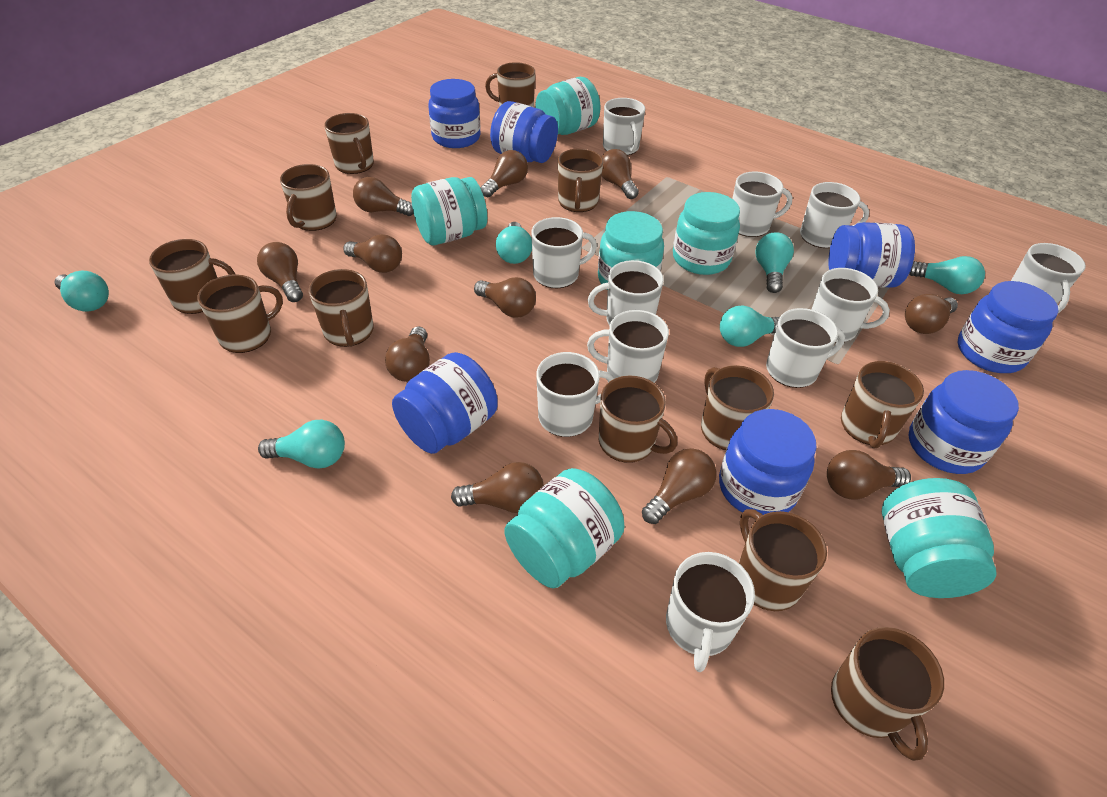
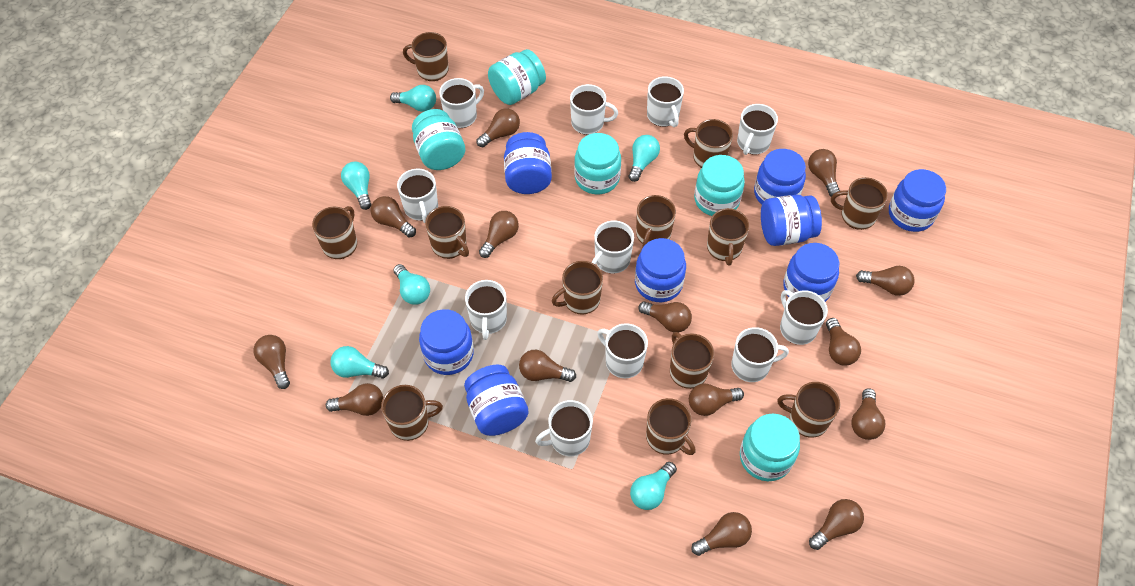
blue jar: [392,352,498,454] [428,79,481,148] [490,101,558,163] [719,409,817,515] [829,222,915,288] [909,370,1019,474] [958,281,1059,373] = 7 -> [419,309,474,375] [464,365,529,436] [504,132,552,194] [635,238,686,302] [754,149,806,205] [761,195,822,246] [783,243,839,302] [889,169,946,232] = 8
brown light bulb: [257,242,303,302] [343,234,402,273] [353,177,414,216] [385,326,430,382] [451,462,544,513] [474,277,536,318] [481,150,528,197] [602,149,639,199] [642,448,717,524] [827,450,911,500] [905,294,958,334] = 11 -> [253,335,290,389] [326,383,383,416] [371,196,416,238] [477,108,520,147] [479,211,519,258] [519,350,576,382] [638,301,692,332] [689,383,744,416] [691,512,752,556] [808,149,840,197] [809,499,864,550] [826,318,861,366] [851,388,885,440] [856,266,914,296] = 14
turquoise jar: [411,177,487,245] [504,468,625,588] [536,77,601,135] [598,211,664,290] [673,192,740,275] [882,478,997,598] = 6 -> [412,109,465,170] [488,49,546,105] [574,133,621,194] [694,155,745,216] [740,413,800,481] = 5

